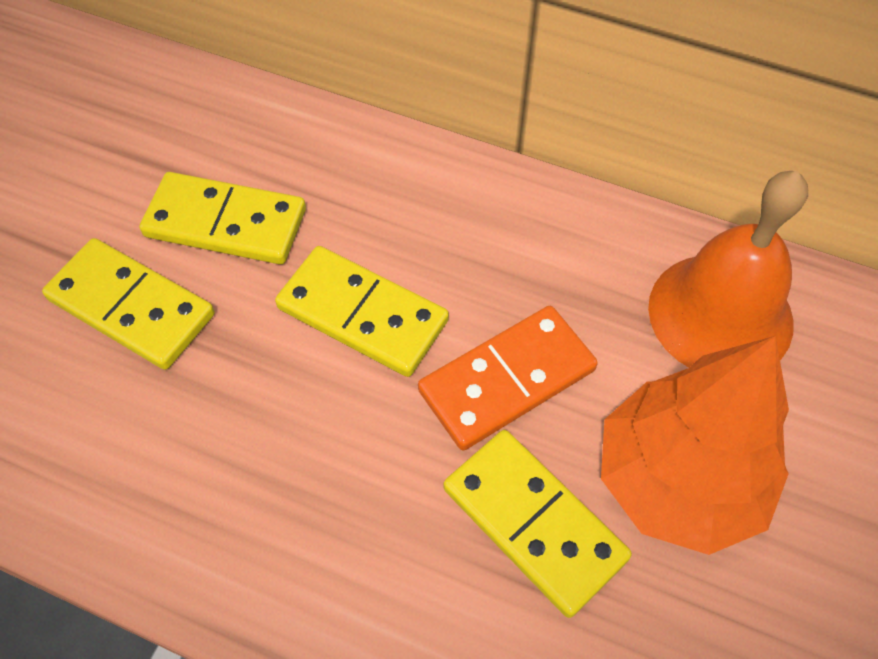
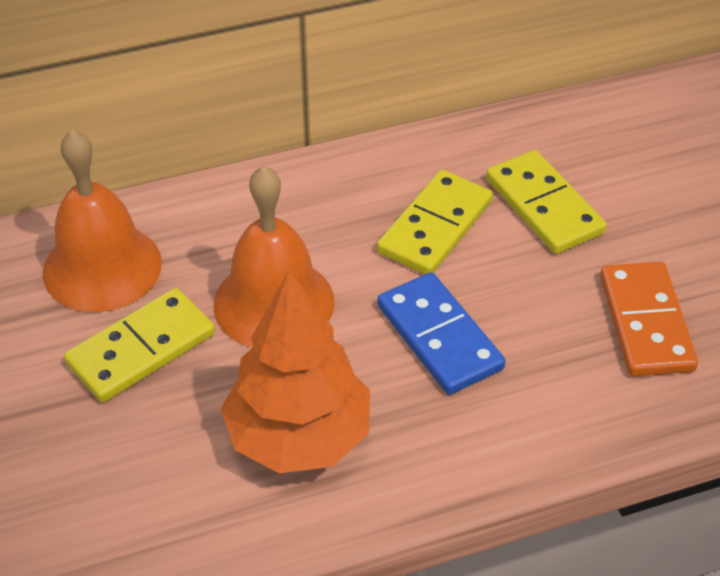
blue domino: none = 0 -> [377,272,505,395] = 1
orange bell: [648,171,808,367] = 1 -> [43,129,162,312] [214,165,335,347] = 2
yellow domino: [42,238,214,370] [139,172,306,264] [275,246,449,377] [444,430,632,618] = 4 -> [64,288,215,403] [377,170,493,275] [486,150,607,254] = 3

